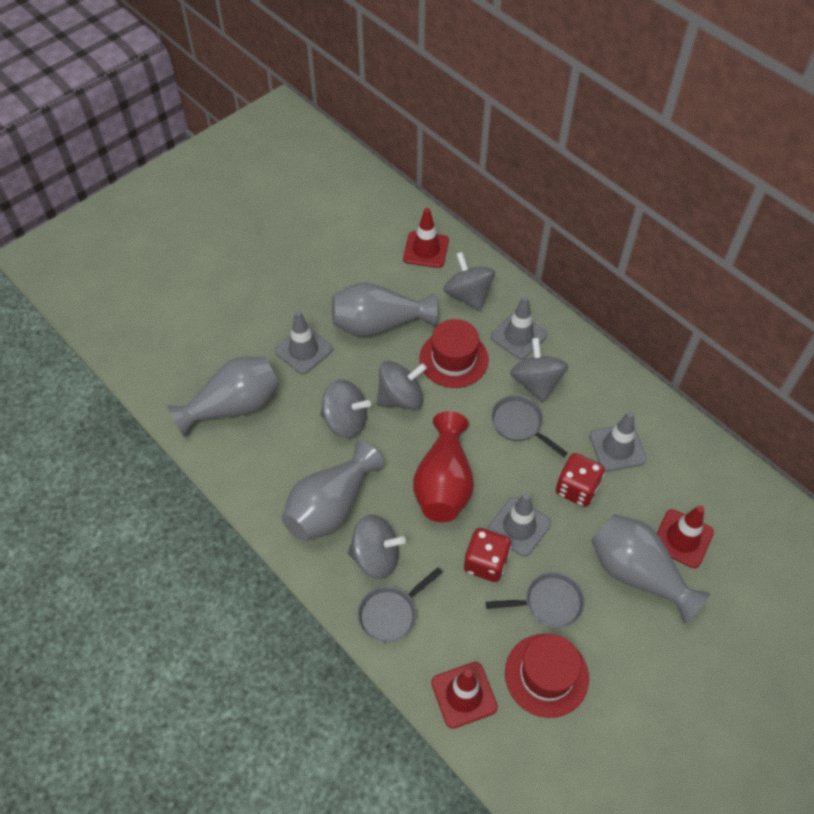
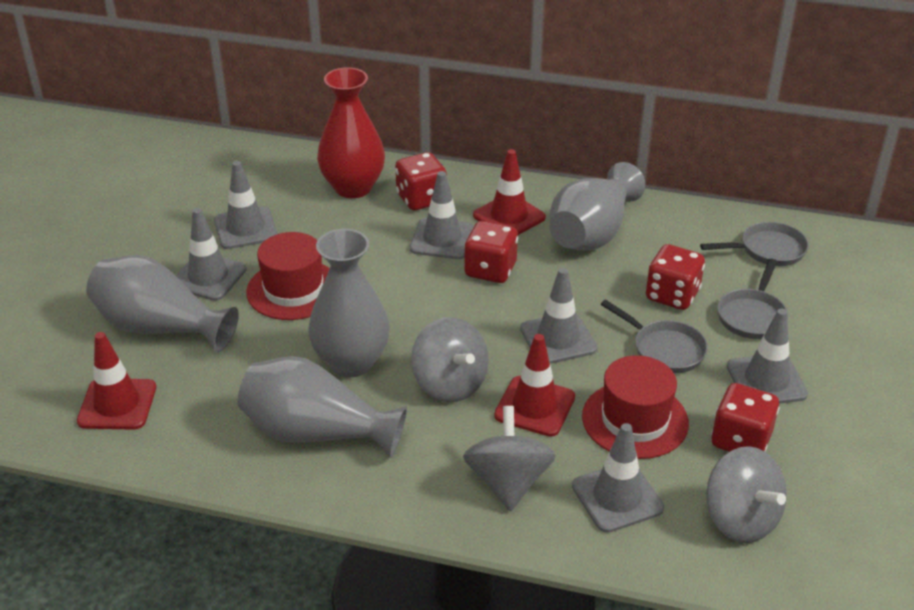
grey spinning top: [320,379,371,438] [348,514,406,579] [377,361,427,410] [443,252,495,311] [510,338,568,403] = 5 -> [411,317,489,402] [463,406,556,511] [706,446,787,543] = 3
grey traffic cone: [275,311,333,374] [488,493,551,556] [491,296,547,360] [590,411,647,472] = 4 -> [175,208,246,301] [214,161,278,249] [410,171,474,259] [520,268,597,364] [572,423,664,533] [727,309,808,404] = 6
red dice: [464,528,511,582] [556,453,605,507] = 2 -> [395,152,447,210] [464,221,518,283] [646,244,705,310] [711,383,780,452] = 4

